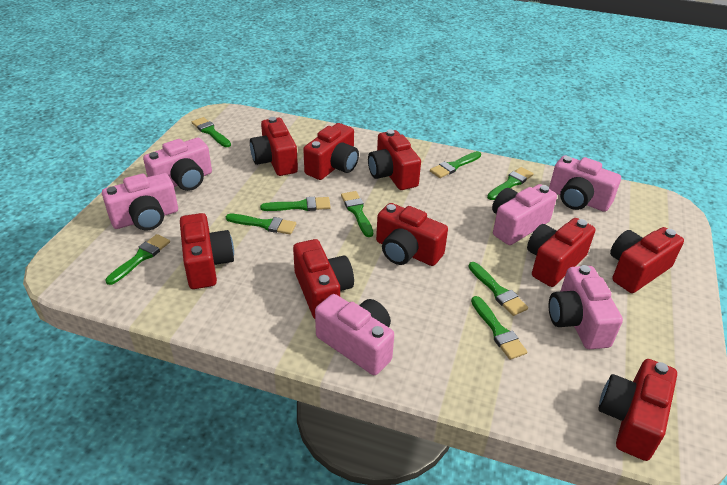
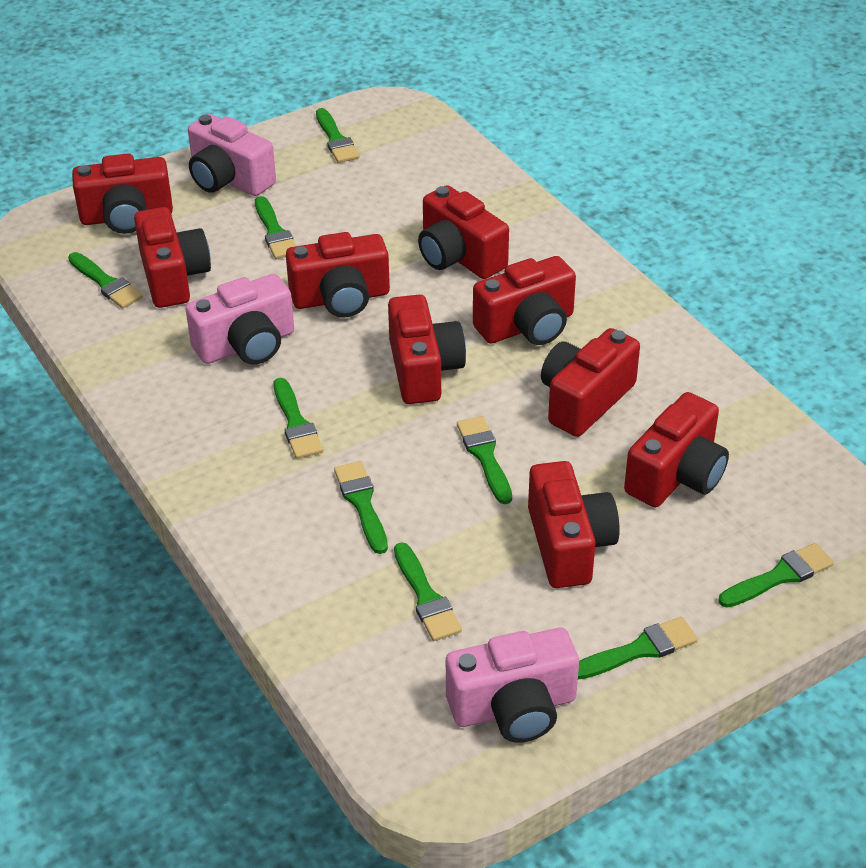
pink camera: [102,173,178,230] [143,138,212,191] [315,294,394,375] [492,184,557,245] [549,155,621,212] [549,265,623,349] = 6 -> [185,274,294,365] [188,114,276,196] [446,628,579,743] = 3

